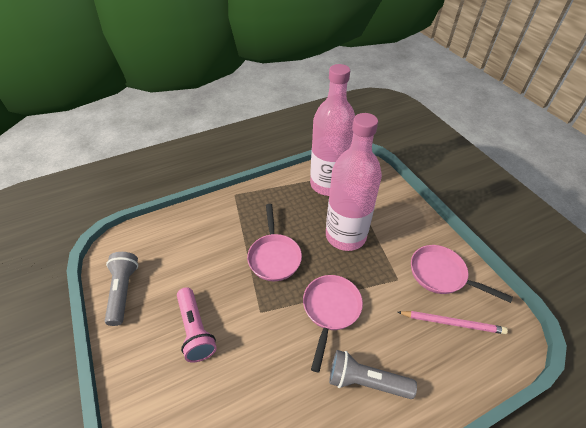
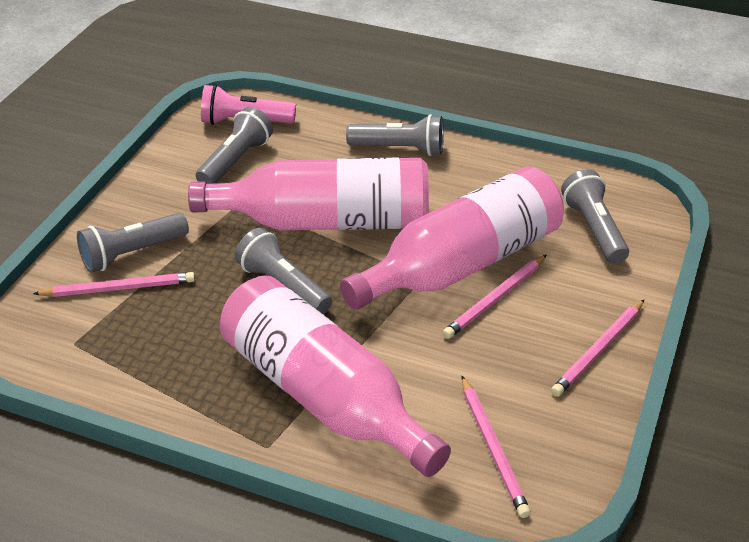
grey flashlight: [105,252,138,326] [329,350,417,399] = 2 -> [77,213,189,273] [196,107,273,184] [235,228,332,314] [346,114,444,156] [561,169,629,264] = 5
pink bottle: [310,64,355,196] [326,113,382,251] = 2 -> [188,157,429,230] [220,275,451,477] [340,166,564,310] = 3
pink pan: [247,204,302,281] [303,275,363,373] [411,245,513,303] = 3 -> none = 0
pink pencil: [397,311,508,334] = 1 -> [33,272,195,297] [443,255,547,339] [462,376,531,518] [551,300,644,396] = 4

